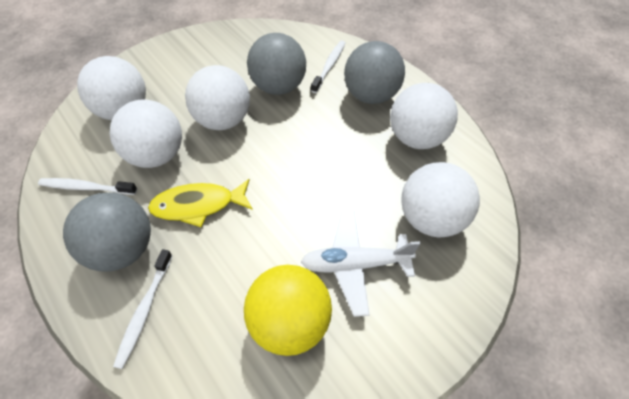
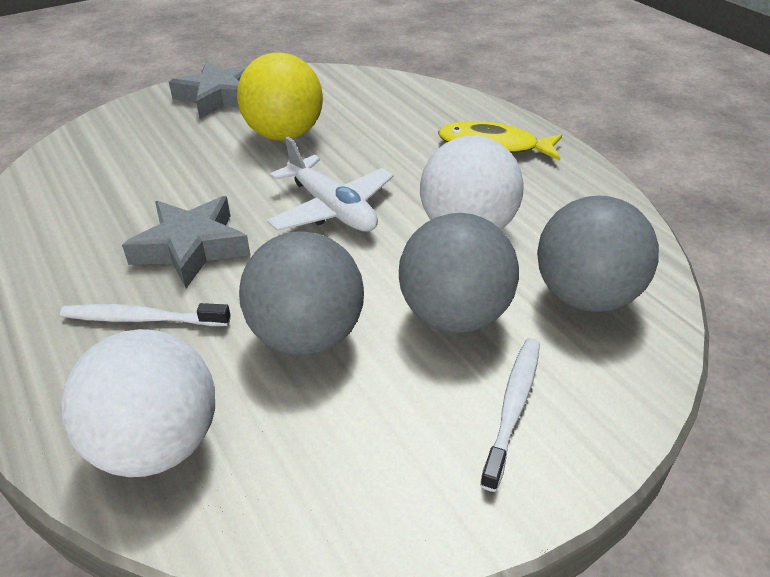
grey star: none = 0 -> [122,196,250,289] [169,61,247,119] = 2
white ball: [77,56,146,120] [110,99,182,168] [185,65,250,130] [390,83,458,149] [401,162,480,238] = 5 -> [61,329,215,477] [420,135,524,230] = 2
white toothbrush: [38,178,137,195] [113,249,172,369] [311,41,346,93] = 3 -> [60,303,231,326] [480,338,540,492] = 2

